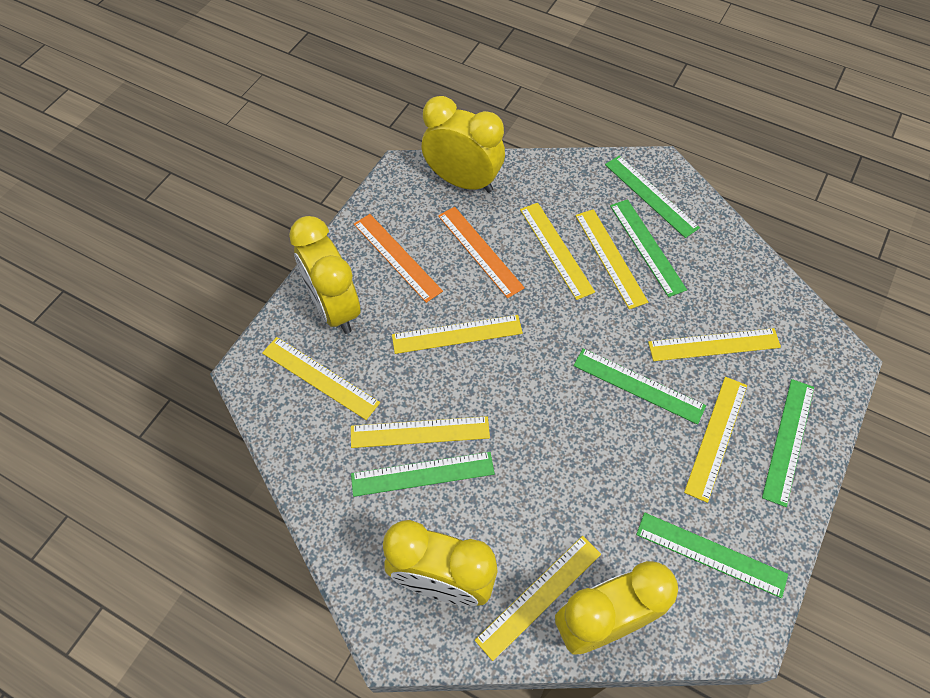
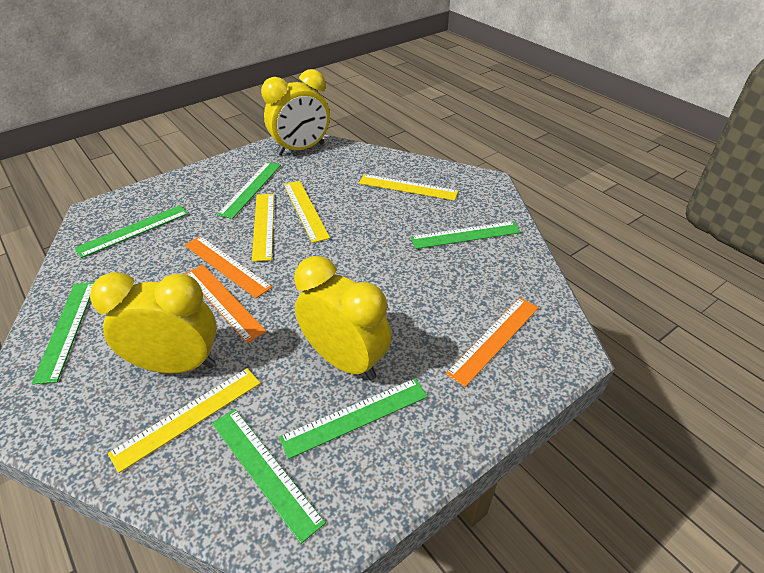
orange ruler: [354,214,443,303] [438,207,525,298] = 2 -> [185,236,272,298] [185,265,267,343] [446,298,539,387] = 3
yellow clock: [289,216,360,334] [383,520,498,606] [422,96,505,193] [555,561,678,654] = 4 -> [90,272,217,373] [261,69,330,155] [294,256,391,380] = 3
yellow ruler: [262,337,380,420] [351,416,490,448] [392,315,523,354] [475,536,601,661] [520,203,595,300] [575,209,648,309] [648,328,781,361] [684,377,747,503] = 8 -> [108,368,260,473] [252,194,274,262] [284,181,330,243] [359,174,458,201] = 4

